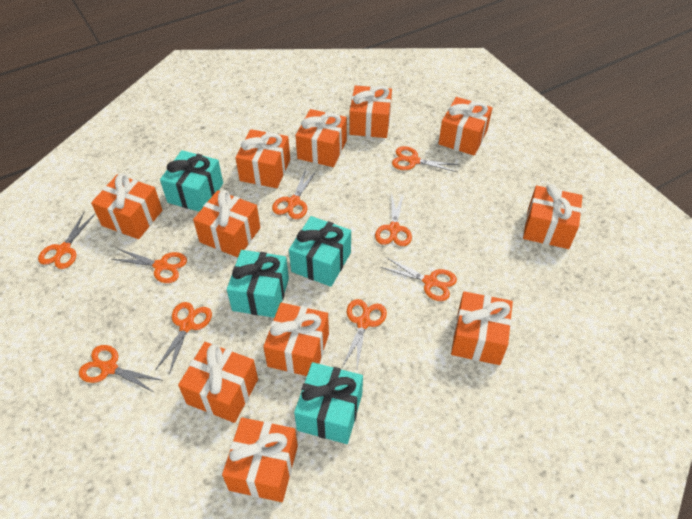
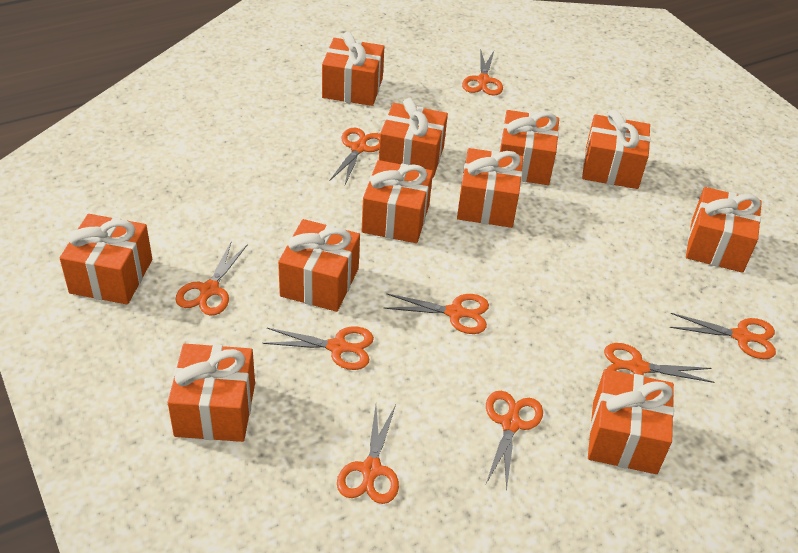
turquoise gift: [160,150,223,212] [227,250,289,318] [289,216,351,287] [294,362,363,444] = 4 -> none = 0

